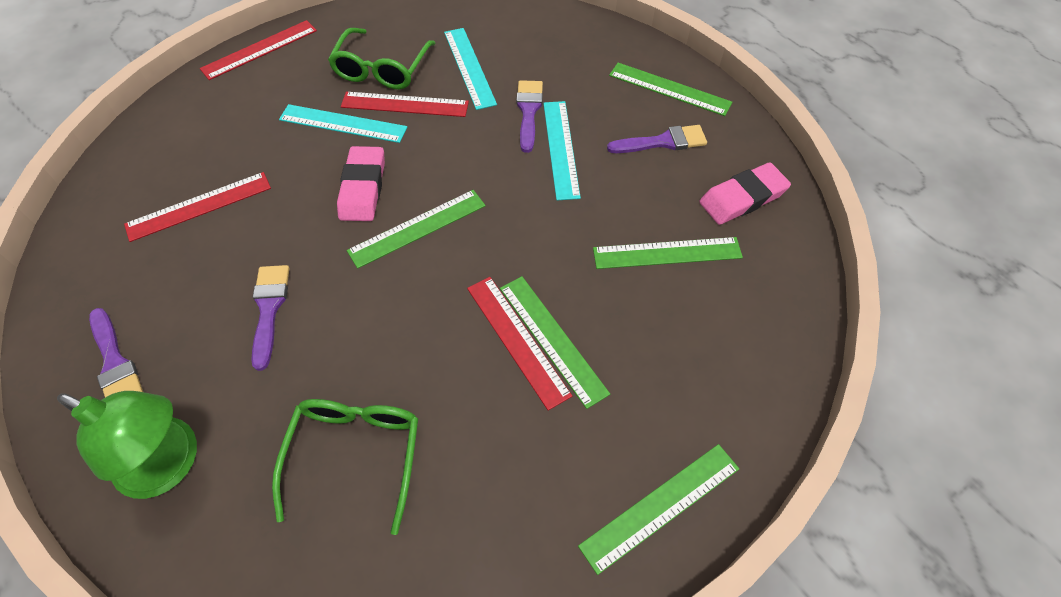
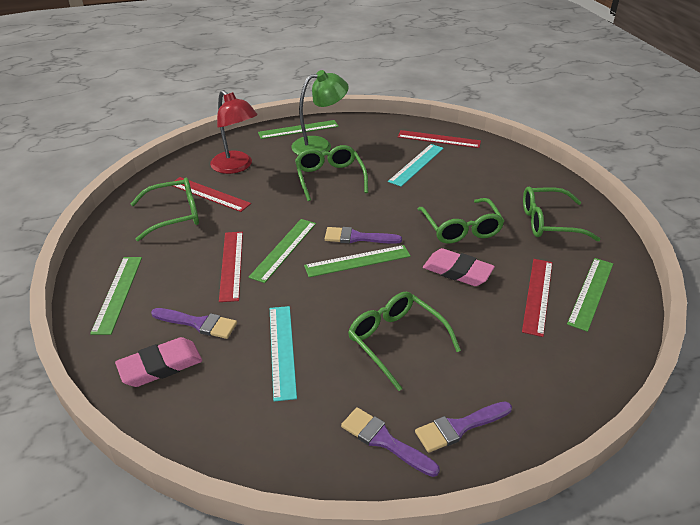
green glasses: [272,399,418,535] [328,28,436,89] = 2 -> [131,178,199,241] [295,145,368,201] [348,291,461,391] [418,198,504,244] [523,187,600,242] = 5
red lamp: none = 0 -> [210,90,257,174] = 1
turquoise ruler: [279,104,407,143] [444,28,497,110] [543,101,581,200] = 3 -> [270,306,297,401] [388,144,444,187] = 2

